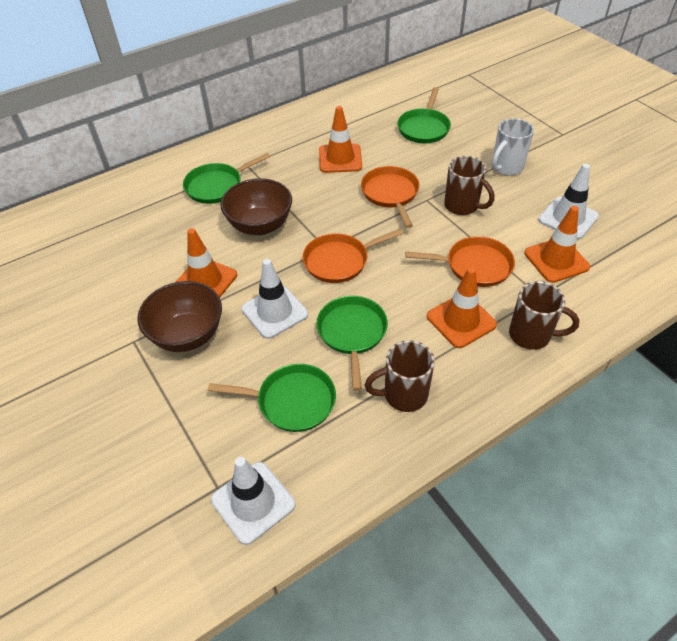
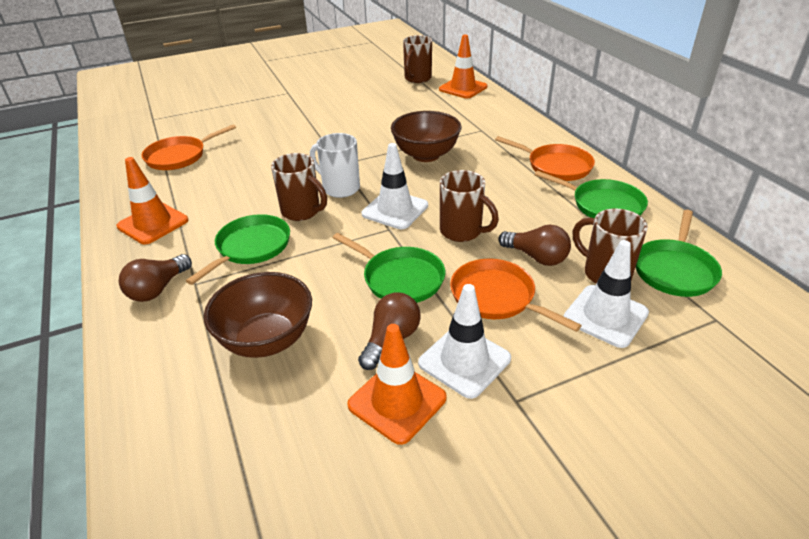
brown light bulb: none = 0 -> [119,254,192,302] [358,292,421,370] [498,225,571,266] = 3
brown mug: [365,340,435,412] [444,156,494,215] [509,281,580,350] = 3 -> [271,153,327,221] [403,35,432,83] [440,170,499,242] [573,208,648,284] = 4
orange traffic cone: [176,228,237,298] [319,106,362,173] [427,267,497,348] [524,206,590,283] = 4 -> [117,157,188,244] [347,324,447,445] [439,35,487,99] = 3

